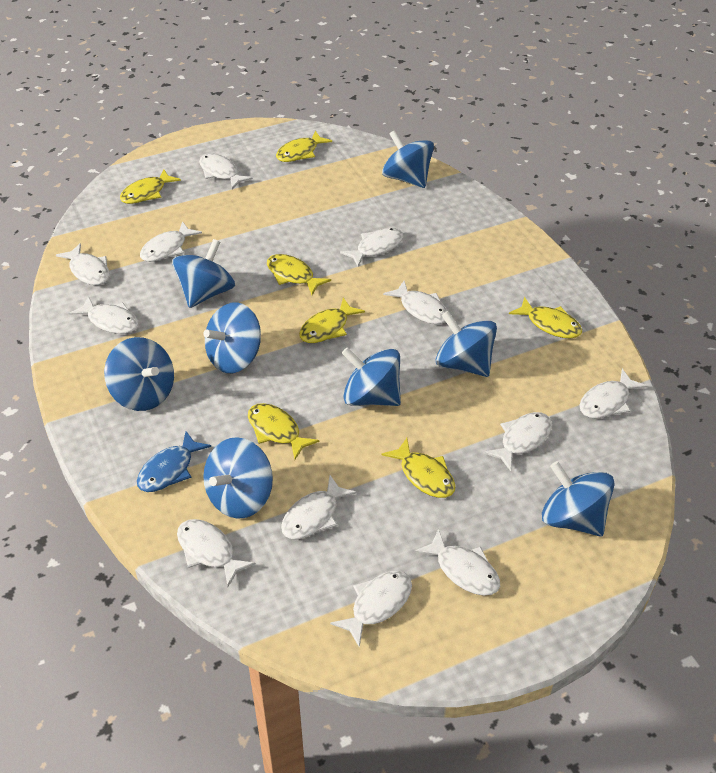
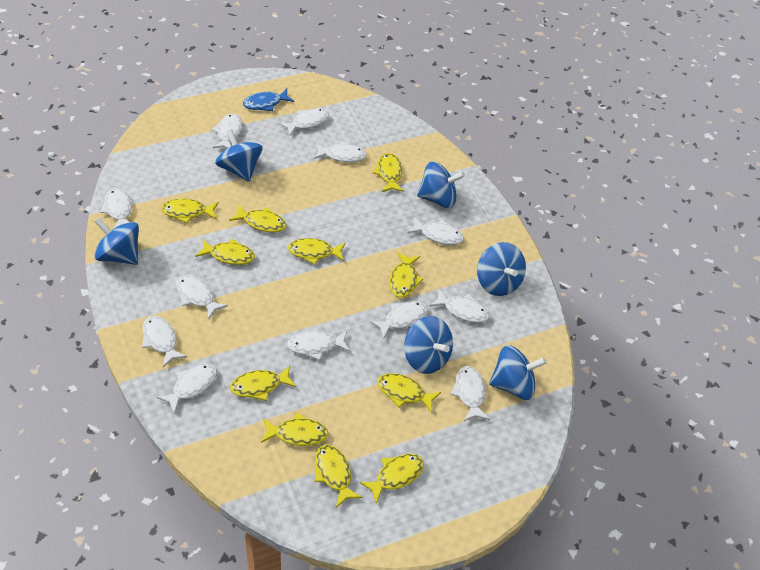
blue spinning top: [104,337,174,411] [172,239,235,308] [203,302,261,373] [203,437,273,519] [342,347,401,406] [382,130,434,188] [436,311,497,377] [542,461,615,536] = 8 -> [94,218,139,265] [215,129,263,182] [404,316,453,374] [417,161,465,208] [477,242,526,296] [489,345,546,400] = 6
yellow fish: [120,169,181,204] [248,403,319,460] [267,254,331,295] [276,131,332,162] [299,298,365,343] [382,438,456,498] [509,297,582,338] = 7 -> [161,199,219,223] [195,239,255,265] [229,205,286,233] [230,365,296,401] [261,413,329,446] [288,238,346,265] [314,445,362,508] [360,454,424,503] [373,153,404,192] [377,373,441,413] [389,252,423,298] = 11

